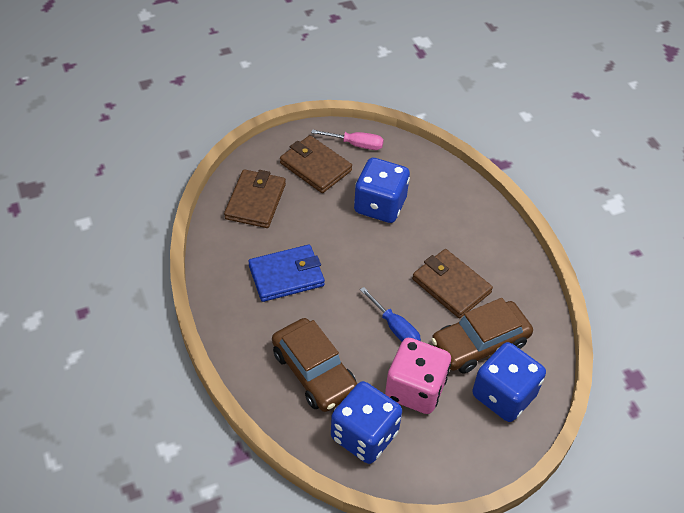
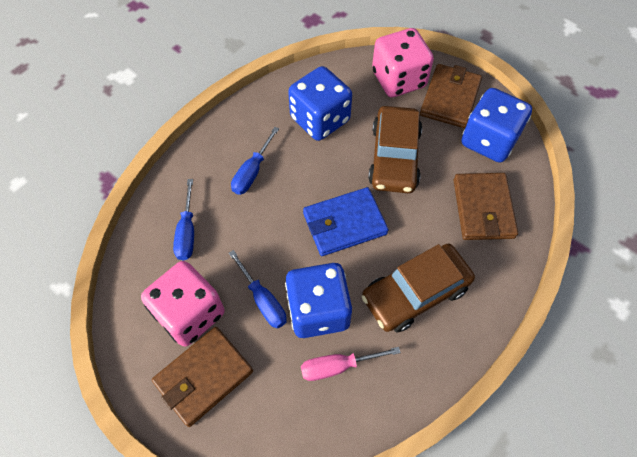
blue screwdriver: [360,287,421,342] = 1 -> [173,179,194,260] [229,250,287,328] [231,127,279,195] = 3
pink dice: [385,338,451,414] = 1 -> [141,261,225,346] [372,28,434,97] = 2

